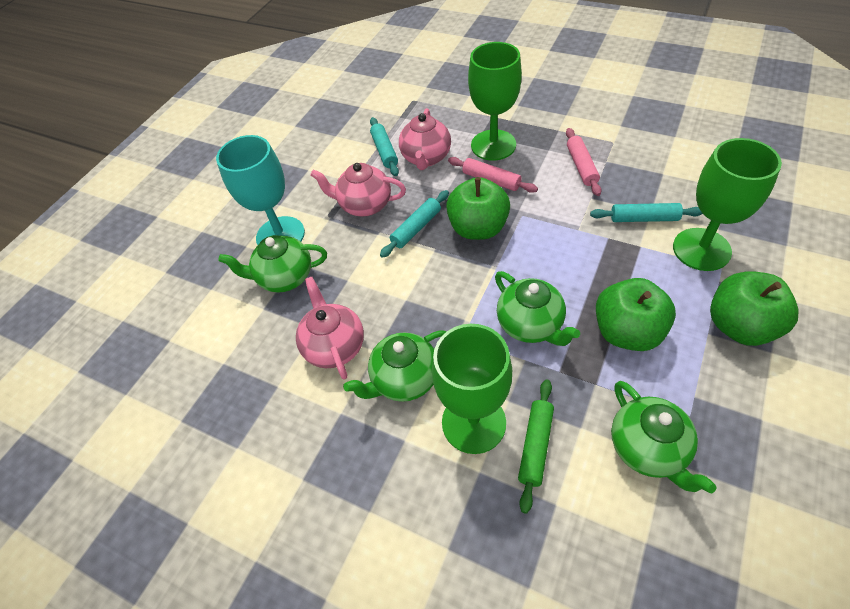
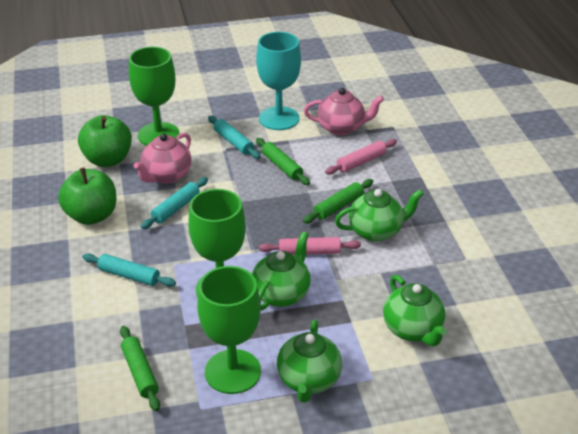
green apple: [446,177,510,240] [596,278,676,351] [710,271,799,346] = 3 -> [58,167,117,225] [78,115,132,167] = 2
green rolling pin: [518,379,554,514] = 1 -> [120,326,160,411] [256,138,310,185] [303,179,373,224] = 3
pink teapot: [296,277,364,380] [310,163,406,217] [399,108,451,170] = 3 -> [134,133,192,184] [304,88,384,135] = 2

